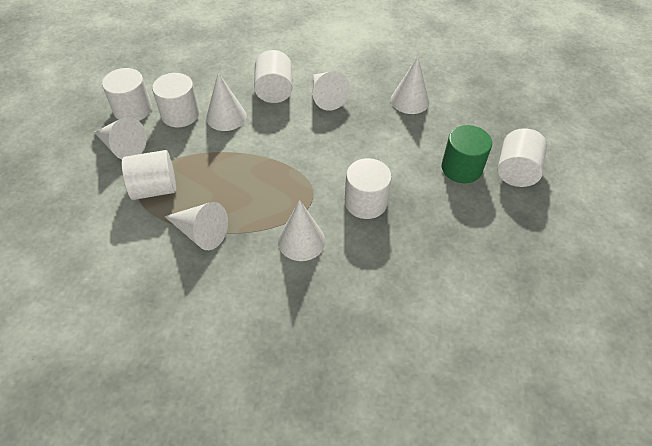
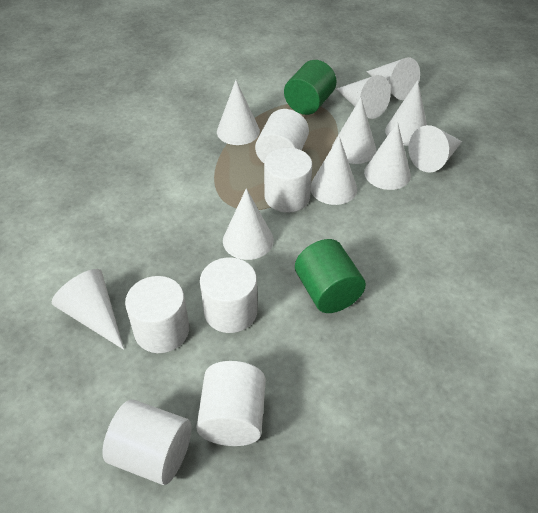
green cylinder: [442,125,492,183] = 1 -> [284,60,337,115] [295,239,366,313] = 2
white cone: [94,117,147,159] [164,202,228,250] [206,72,246,131] [278,200,325,261] [313,71,350,111] [391,56,430,114] = 6 -> [52,269,124,350] [217,80,260,145] [223,188,274,260] [311,136,357,205] [332,98,376,164] [336,75,391,119] [364,122,411,190] [366,57,420,100] [385,80,427,146] [409,125,462,173] = 10

